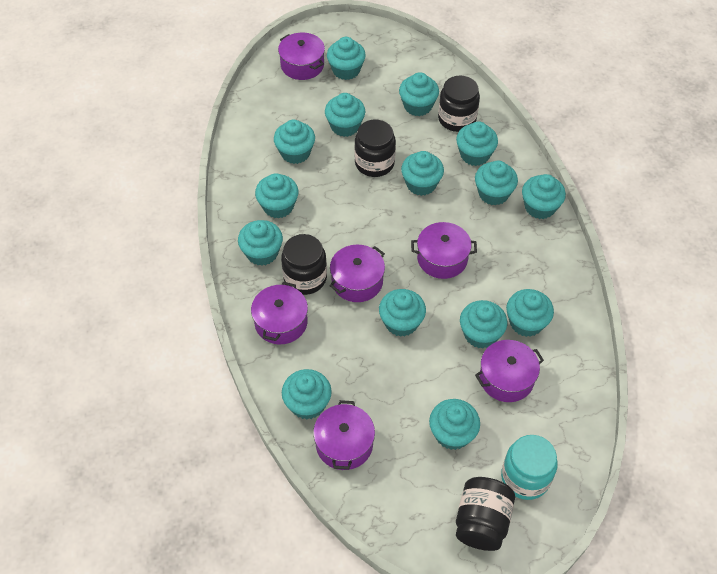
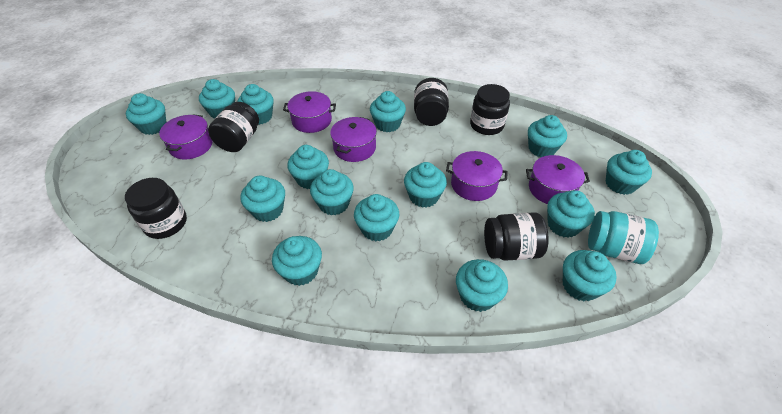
black jar: [281,234,327,295] [354,120,396,177] [438,76,480,132] [456,477,515,551] = 4 -> [125,178,187,239] [208,102,259,152] [414,78,449,126] [470,84,510,135] [484,212,549,261] = 5
purple pot: [251,282,308,344] [278,33,325,80] [313,400,375,470] [330,245,385,302] [411,222,477,279] [475,340,544,402] = 6 -> [159,114,213,159] [283,91,336,133] [330,117,377,162] [446,151,508,201] [526,155,590,204] = 5

